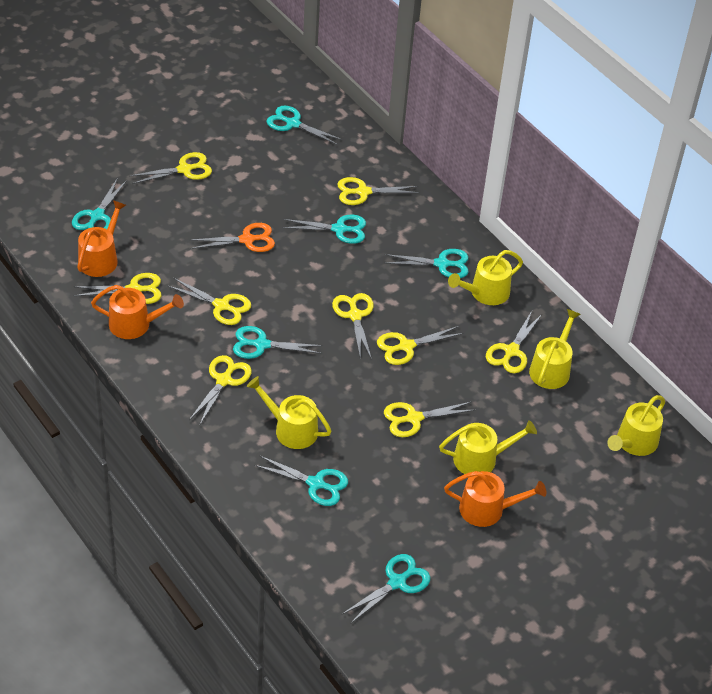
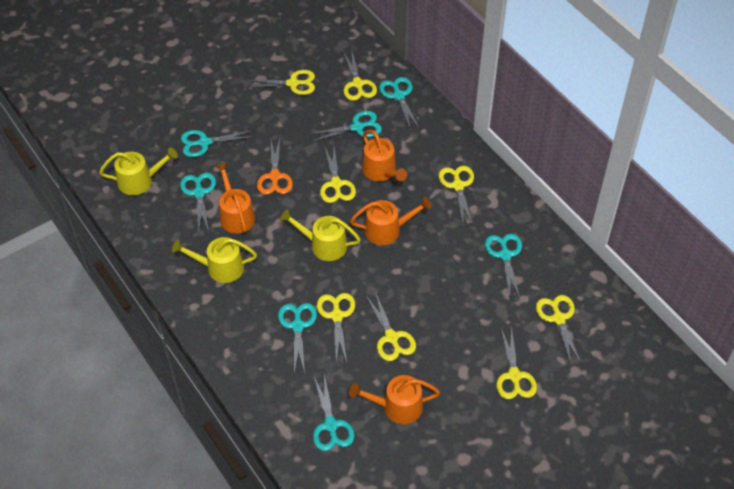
orange watering can: [77,200,126,277] [91,285,184,339] [444,471,546,527] = 3 -> [215,163,255,234] [349,375,440,424] [350,197,432,245] [362,130,407,181] = 4
yellow scissors: [74,273,162,304] [130,152,212,184] [168,278,251,325] [189,355,252,424] [332,293,374,360] [337,177,420,205] [377,326,464,365] [384,402,475,437] [486,311,543,373] = 9 -> [245,70,315,95] [317,293,355,362] [320,147,356,203] [343,51,377,101] [366,292,416,361] [439,166,474,225] [496,325,537,399] [536,295,582,367] = 8
yellow watering can: [247,376,332,449] [439,420,537,474] [448,250,523,305] [529,309,581,389] [607,395,665,456] = 5 -> [99,147,178,195] [172,237,257,283] [280,209,361,261] = 3

